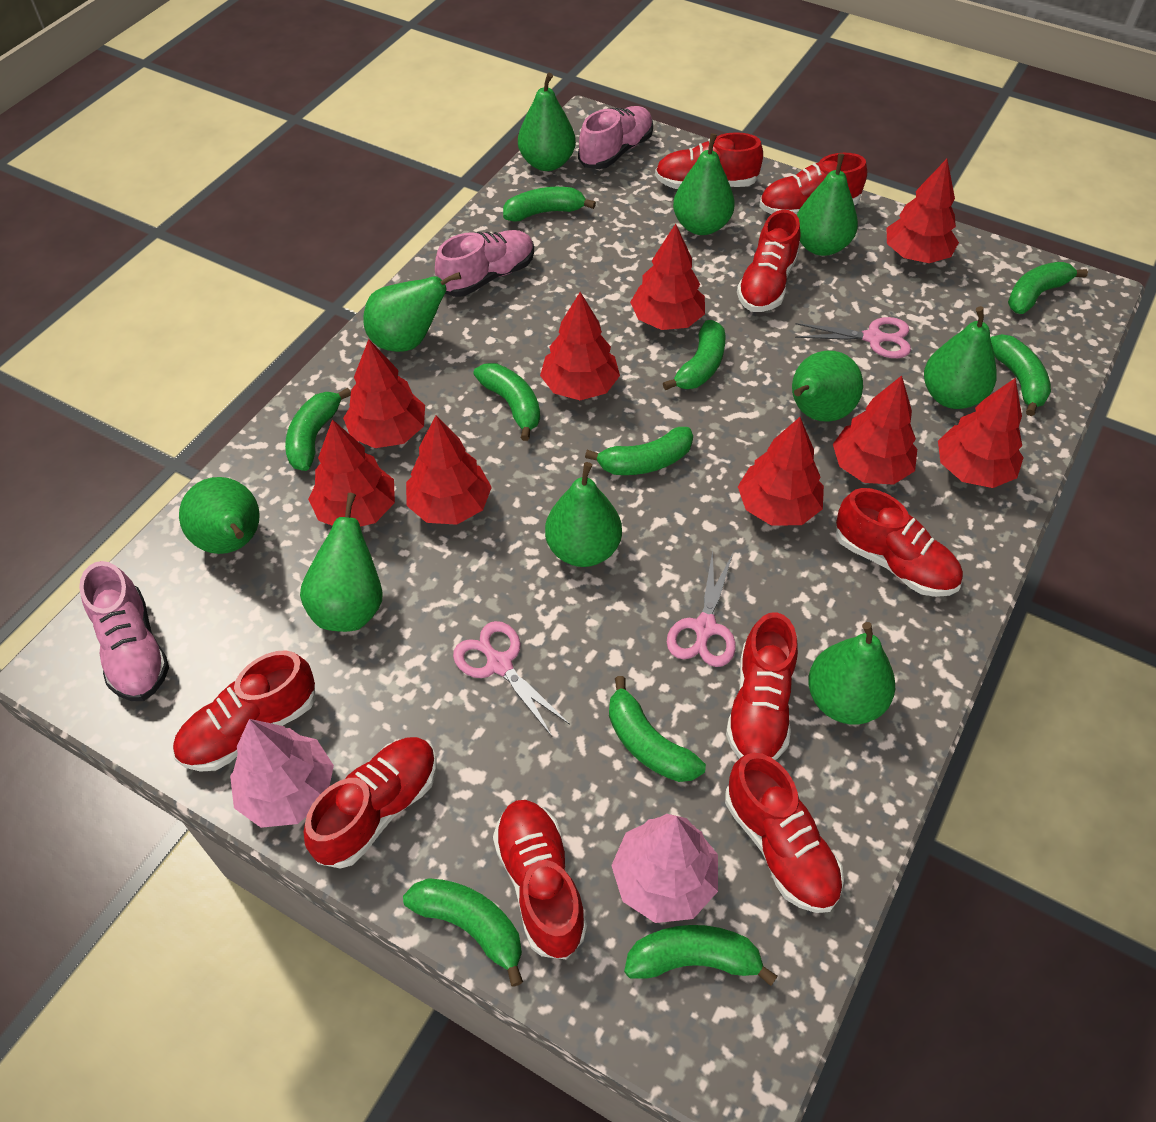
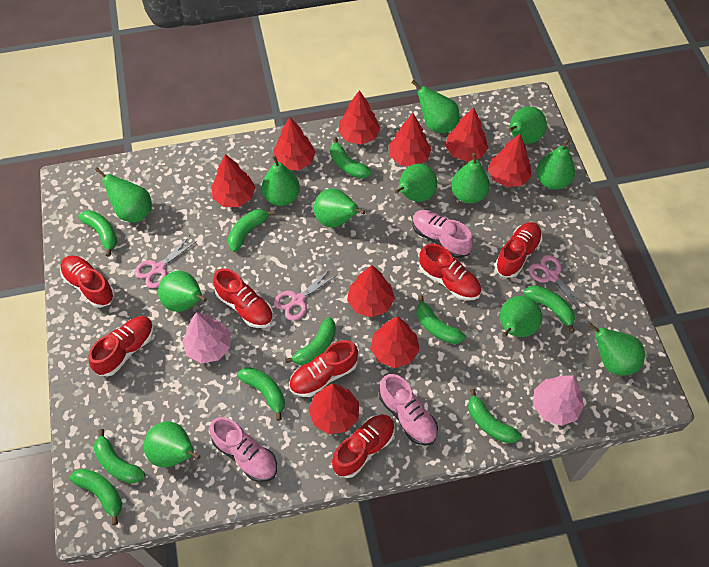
green pear: [179,477,260,554] [300,493,383,632] [363,272,461,352] [518,73,576,171] [545,462,622,567] [673,133,735,235] [792,351,863,422] [797,153,858,256] [808,622,895,725] [924,306,997,409] = 10 -> [95,167,152,223] [144,421,201,468] [158,271,207,312] [261,155,300,206] [314,188,365,228] [395,163,437,202] [411,80,460,133] [451,152,490,204] [500,296,542,337] [508,106,547,144] [536,138,575,190] [587,322,645,376] = 12
red shoe: [173,650,315,772] [304,737,436,869] [493,800,587,959] [655,132,763,189] [725,753,844,913] [726,612,798,760] [737,210,800,312] [759,153,867,215] [836,488,963,597] = 9 -> [60,255,115,308] [89,316,154,377] [213,268,273,328] [289,340,358,397] [332,414,395,478] [419,243,481,301] [495,222,542,278] = 7

